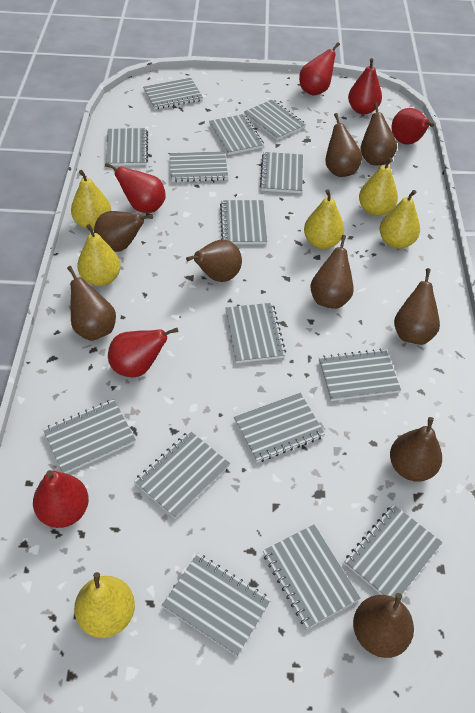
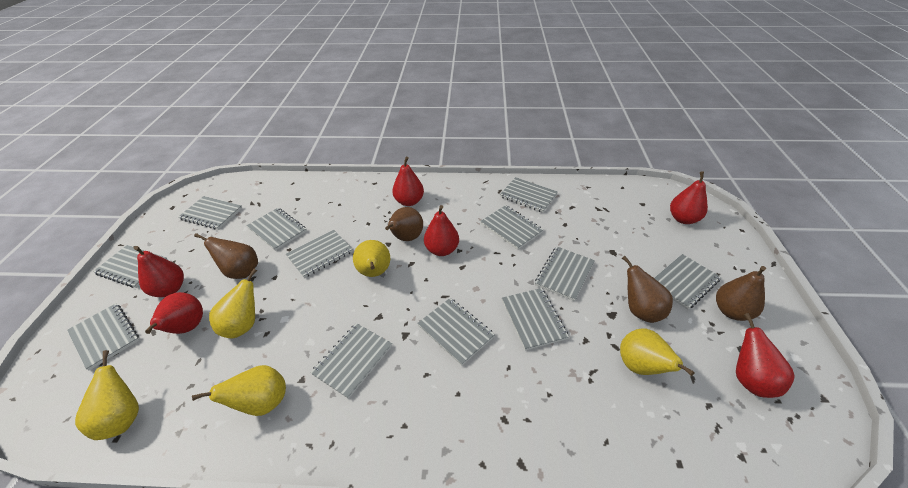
brown pear: [67,266,116,341] [94,211,153,252] [186,239,242,282] [310,235,354,309] [325,113,362,177] [353,593,414,658] [361,102,397,165] [390,417,442,482] [394,268,440,345] = 9 -> [194,233,258,279] [385,207,423,241] [622,256,673,323] [716,266,766,321] = 4
grey notebook: [43,399,136,473] [106,128,148,166] [134,431,230,519] [143,78,203,110] [162,553,271,656] [170,151,228,182] [209,114,264,155] [220,200,267,244] [225,303,286,363] [234,393,325,462] [244,99,306,140] [260,152,303,193] [263,524,361,629] [319,349,401,401] [344,504,443,598] = 15 -> [67,303,139,370] [93,245,168,288] [178,196,242,230] [246,208,307,251] [286,230,353,278] [310,323,392,399] [417,298,495,366] [480,205,543,250] [500,177,558,213] [502,288,569,351] [535,246,595,301] [654,254,721,309] = 12
yellow pear: [71,170,112,230] [74,572,135,638] [77,224,121,286] [304,189,344,249] [359,158,398,216] [380,190,420,249] = 6 -> [75,350,139,440] [192,365,286,416] [209,269,257,338] [353,240,390,277] [620,328,695,376] = 5

